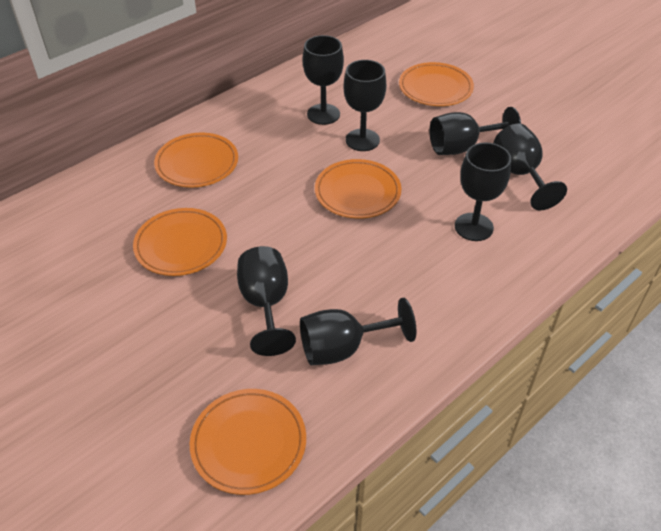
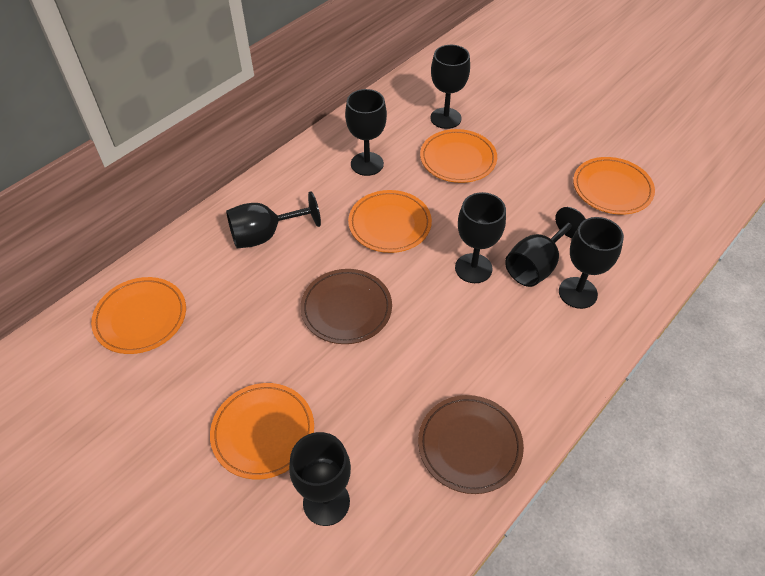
brown plate: none = 0 -> [301,269,392,344] [418,395,524,494] = 2

